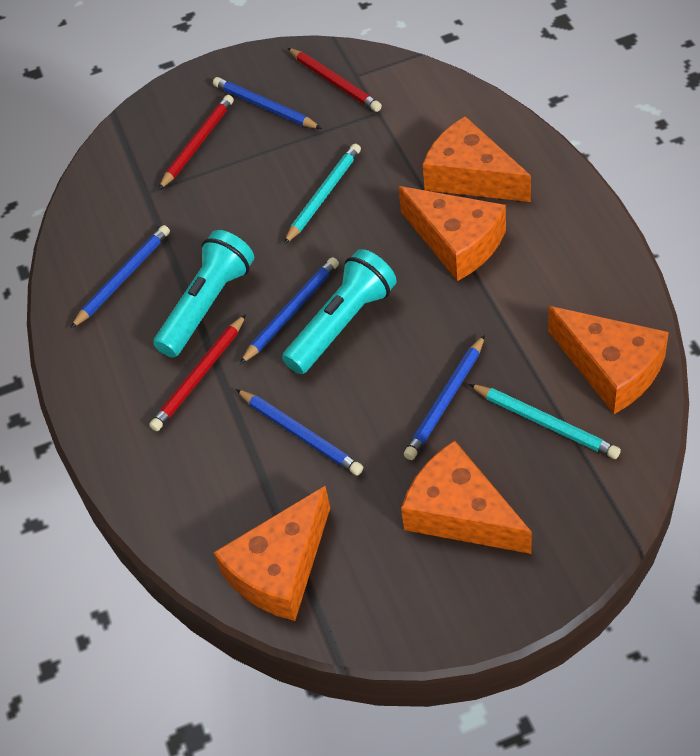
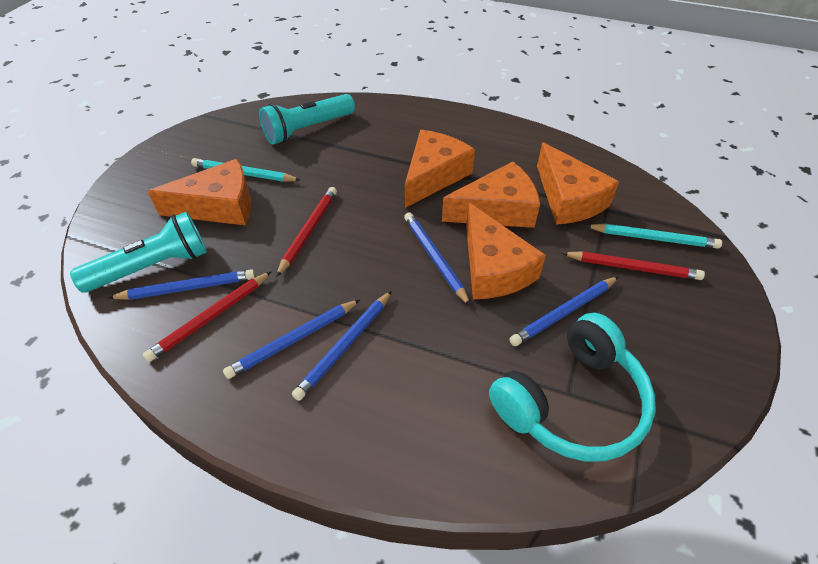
turquoise headphones: none = 0 -> [489,313,656,461] = 1

